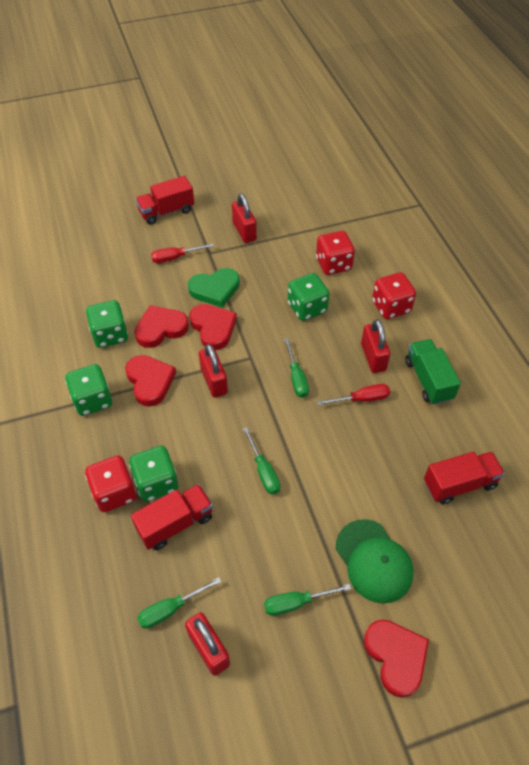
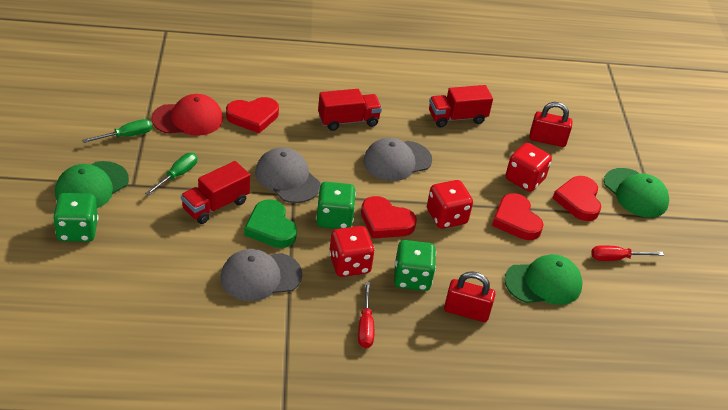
green cap: [336,519,414,604] = 1 -> [55,161,129,208] [504,254,583,305] [604,168,669,218] = 3
green dice: [65,364,112,416] [86,300,128,348] [129,446,178,502] [288,273,330,321] = 4 -> [53,193,98,242] [316,182,356,229] [394,240,436,291] = 3
green screwdriver: [137,577,221,629] [243,427,280,494] [264,584,351,616] [284,338,309,398] = 4 -> [82,119,152,143] [145,153,198,196] = 2
green truck: [405,339,461,405] = 1 -> none = 0
grey cap: none = 0 -> [220,249,302,301] [255,147,321,203] [363,138,432,181] = 3
red cap: none = 0 -> [152,94,223,136] = 1
red padlock: [185,612,230,676] [199,344,228,398] [232,194,257,243] [361,319,390,373] = 4 -> [444,271,495,322] [529,102,573,147] = 2

